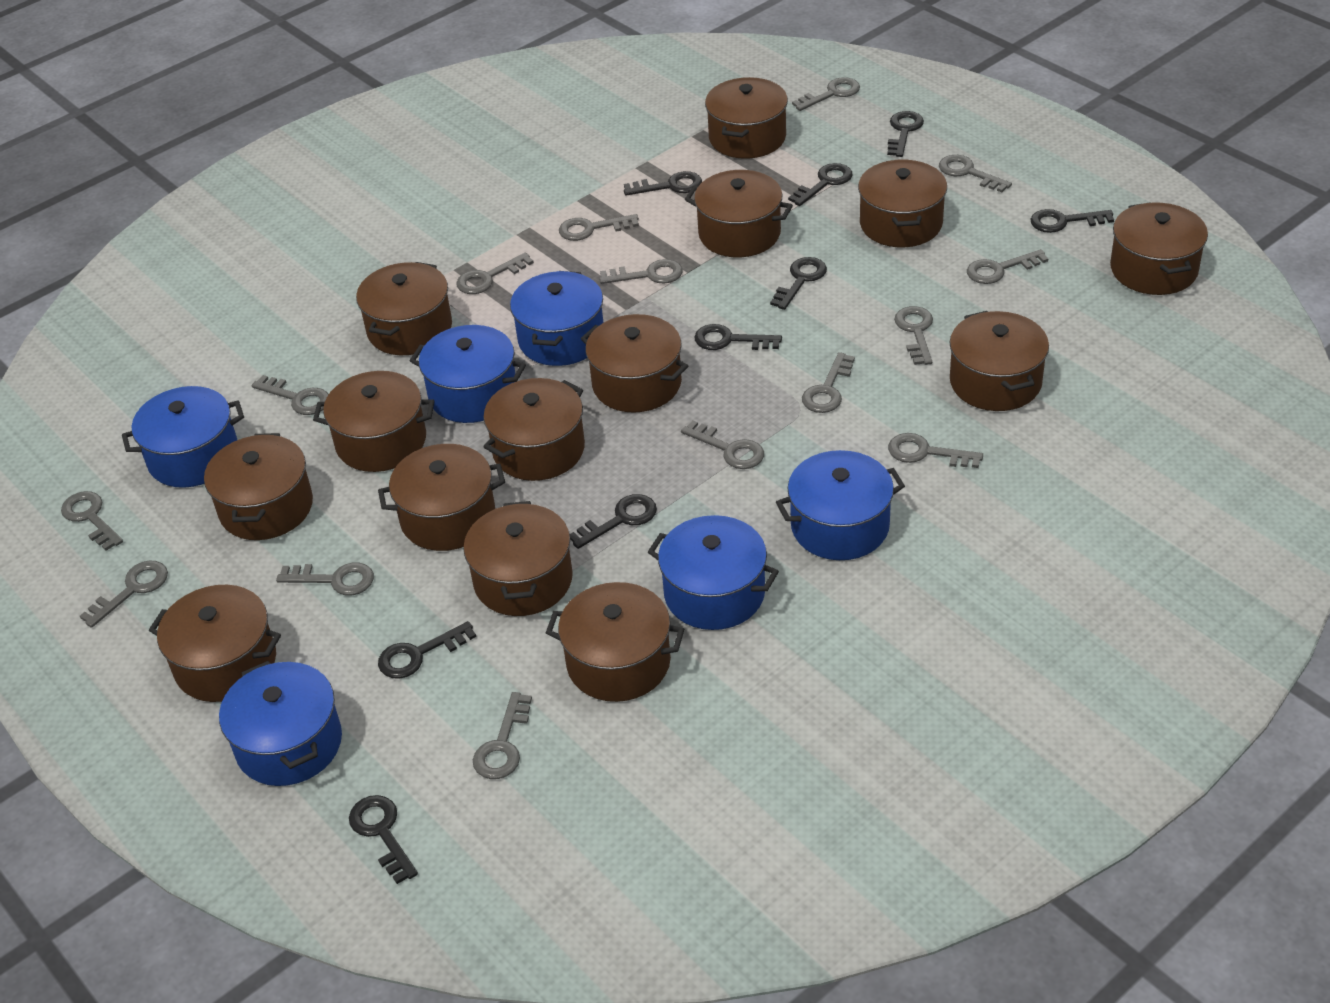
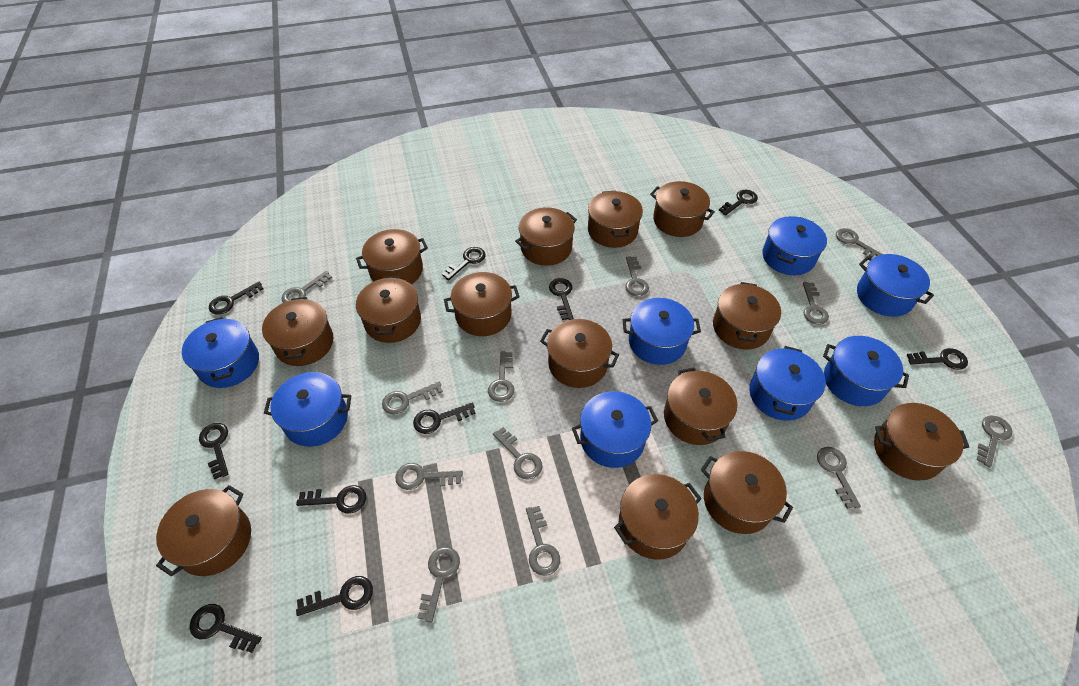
black key: [349,795,418,884] [378,621,476,679] [570,494,657,549] [624,171,702,196] [694,324,782,350] [770,257,827,310] [788,163,852,206] [887,111,924,157] [1030,209,1114,233] = 9 -> [190,604,262,653] [199,423,228,479] [209,282,264,315] [296,485,366,514] [296,576,373,616] [413,402,476,434] [442,247,485,280] [549,278,573,320] [719,190,758,216] [907,348,968,370] = 10
blue pot: [122,386,244,488] [219,661,342,786] [410,325,526,423] [510,271,603,366] [648,515,779,630] [776,450,905,560] = 6 -> [182,317,259,388] [264,372,352,447] [572,391,658,468] [622,298,701,365] [749,346,826,421] [762,216,827,275] [823,336,909,406] [857,254,934,317] = 8
grey key: [61,491,123,551] [80,561,168,628] [252,375,329,415] [276,563,374,595] [456,253,534,294] [473,692,532,779] [559,214,639,241] [599,259,683,284] [681,420,764,469] [792,77,860,111] [802,352,855,413] [888,433,983,468] [894,306,933,365] [939,155,1012,192] [967,249,1048,284] = 15 -> [282,271,332,303] [382,382,443,415] [395,463,463,490] [417,547,460,623] [488,351,514,402] [493,427,542,480] [526,506,560,576] [625,256,649,296] [803,282,829,325] [817,447,861,509] [836,228,883,258] [977,416,1012,467] = 12

